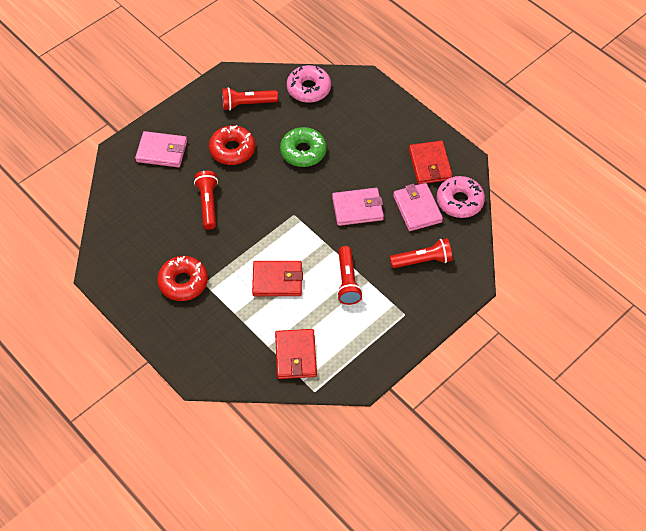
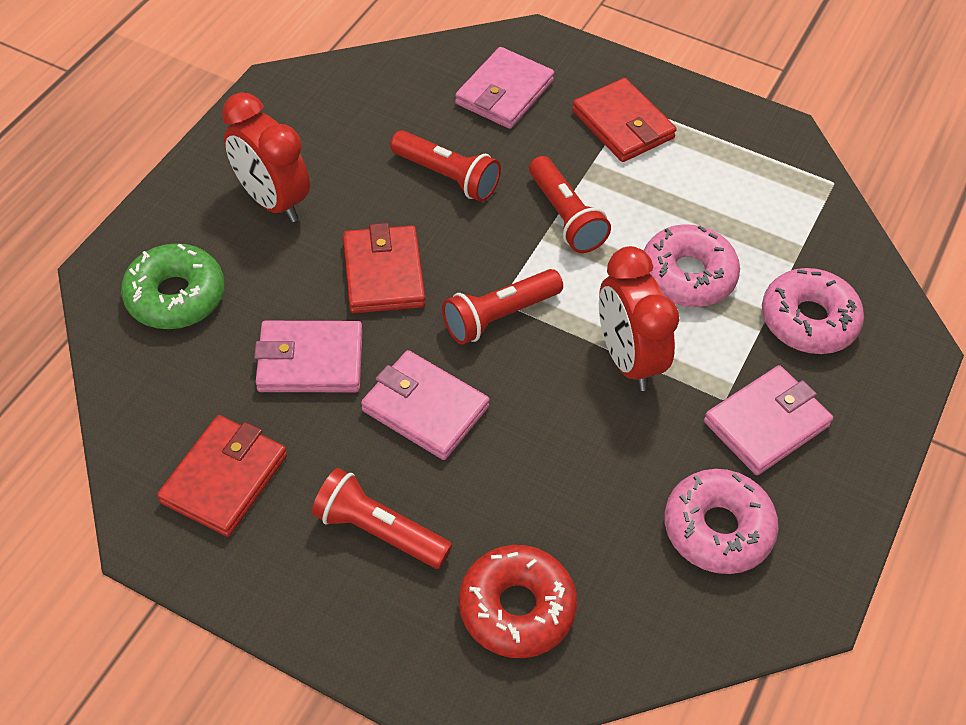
pink donut: [287,65,331,103] [437,176,485,218] = 2 -> [644,224,740,307] [664,469,779,574] [762,268,864,354] = 3
pink wallet: [135,131,187,167] [332,188,384,226] [393,183,443,231] = 3 -> [254,321,362,392] [361,350,490,460] [455,47,554,129] [704,365,833,475] = 4
red clock: none = 0 -> [222,92,310,222] [599,246,679,391] = 2
red donut: [157,256,208,301] [209,125,255,165] = 2 -> [459,545,577,658] = 1

